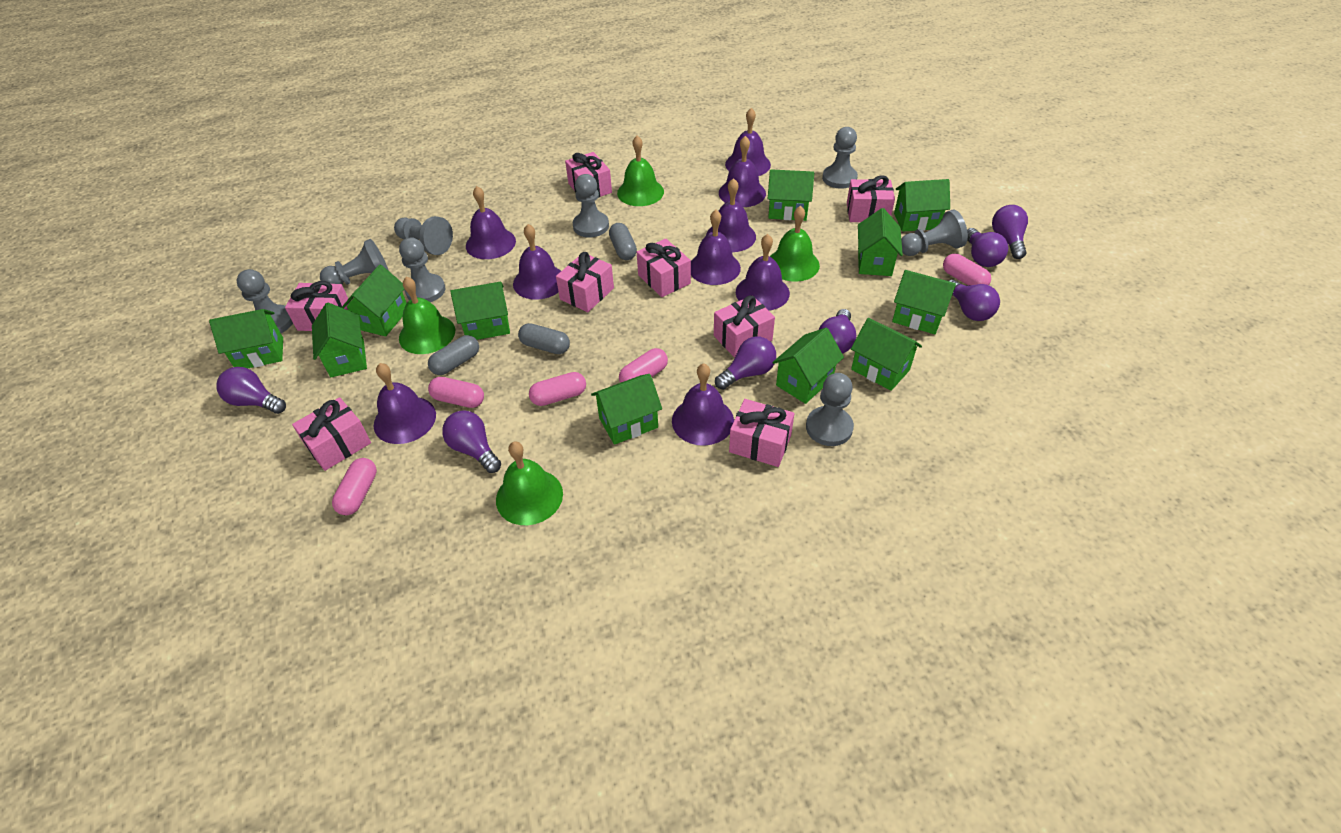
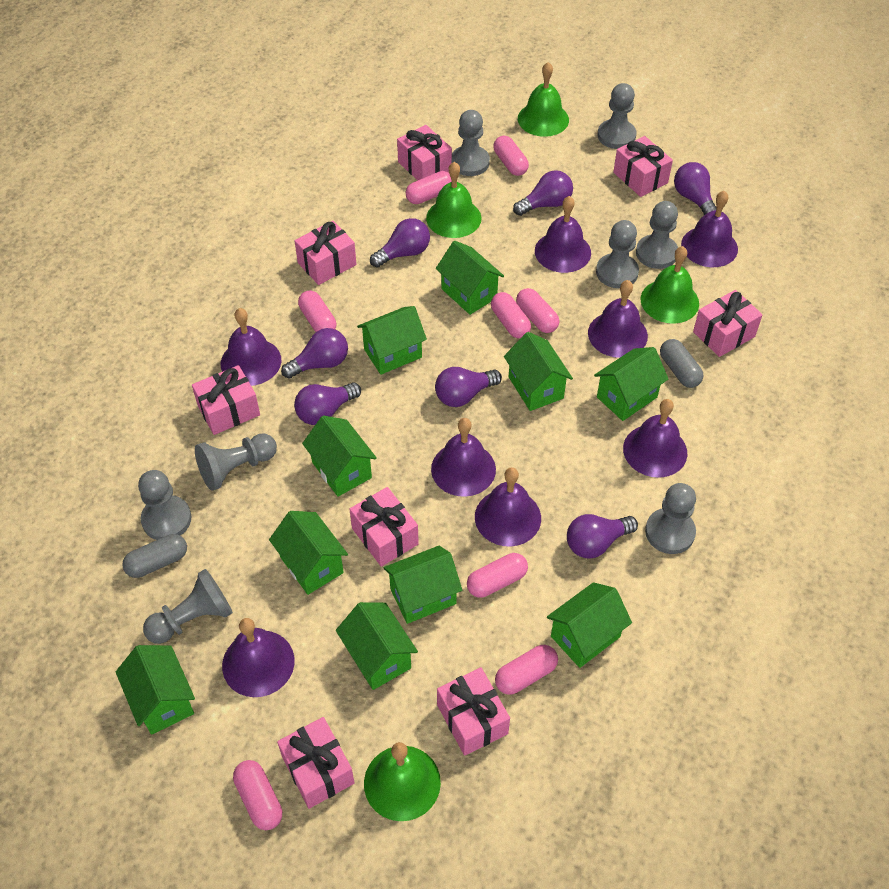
green house: [209,309,283,368] [312,303,367,377] [341,265,407,336] [450,282,510,340] [591,374,662,445] [768,169,814,221] [772,328,844,404] [851,318,922,391] [858,208,903,276] [892,270,956,334] [894,179,950,232] = 11 -> [116,645,195,735] [269,511,348,595] [302,415,377,497] [336,602,418,690] [357,306,427,375] [383,546,462,624] [436,241,504,315] [504,332,573,411] [547,582,632,668] [594,347,668,421] = 10
grey capsule: [428,335,479,375] [518,323,570,354] [609,223,637,260] = 3 -> [122,534,187,578] [660,339,704,388] = 2
pink capsule: [332,458,377,515] [428,377,484,408] [529,372,586,406] [619,348,668,383] [943,254,991,286] = 5 -> [233,760,282,830] [298,291,336,332] [406,171,452,204] [467,553,528,598] [491,292,531,338] [493,136,529,176] [495,645,558,695] [516,288,559,333] = 8
purple bell: [374,363,436,444] [466,186,516,259] [513,224,561,300] [672,363,734,446] [691,210,741,285] [706,178,756,252] [719,136,766,207] [725,108,771,176] [736,234,790,311] = 9 -> [221,308,281,386] [222,618,295,697] [431,418,496,497] [475,467,541,547] [535,196,591,273] [588,280,648,358] [623,399,687,478] [681,191,738,267] = 8

